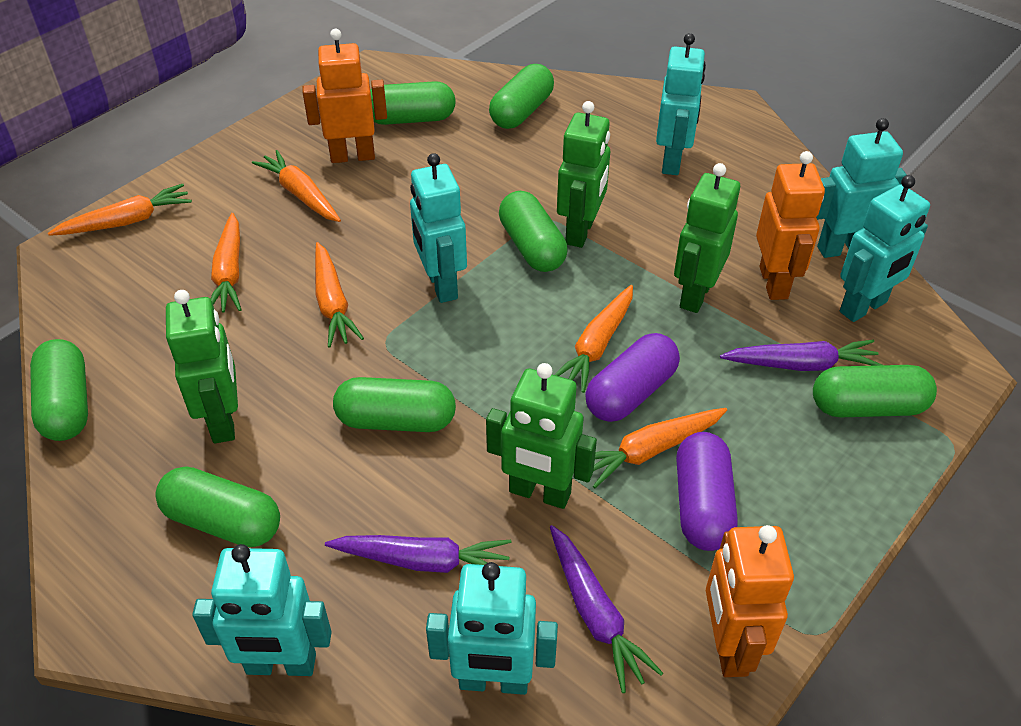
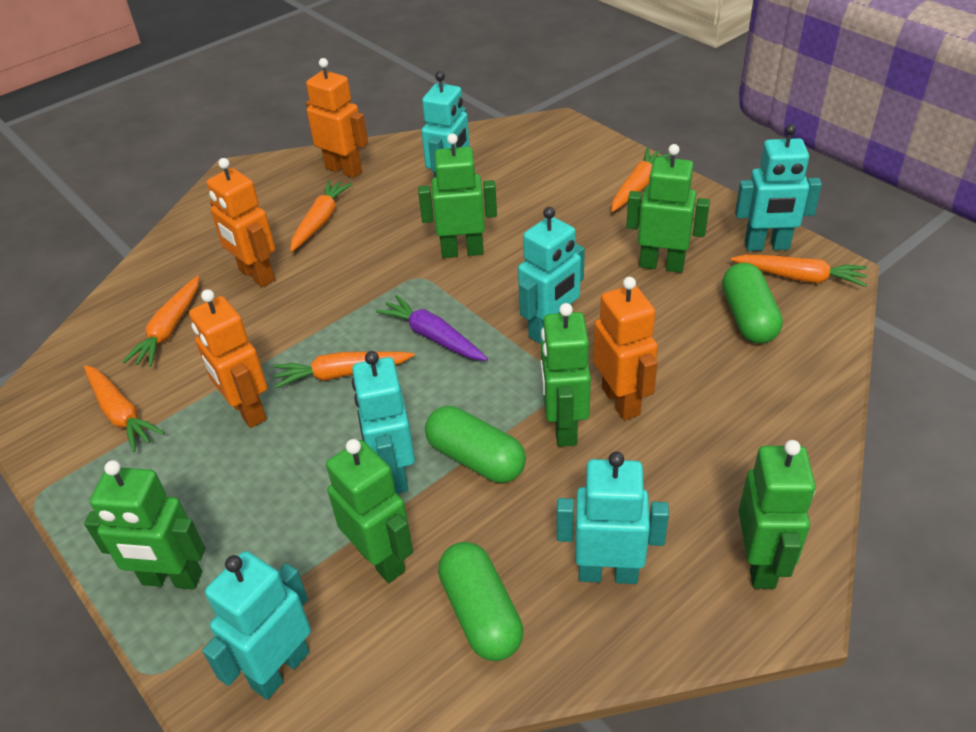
green capsule: [30,339,88,441] [155,466,280,547] [333,377,456,432] [370,81,456,125] [489,64,554,129] [499,191,567,272] [813,365,937,417] = 7 -> [425,406,526,483] [438,542,523,661] [722,263,783,343] = 3
green robot: [166,290,238,443] [486,363,597,509] [557,101,610,248] [674,163,740,313] = 4 -> [84,460,205,590] [326,439,413,583] [418,133,497,258] [540,303,591,447] [626,144,710,273] [739,440,816,589] = 6
orange robot: [302,29,387,163] [706,525,794,677] [756,151,825,300] = 3 -> [189,289,267,428] [207,158,275,287] [306,58,368,178] [593,277,658,420] = 4
purple capsule: [585,333,680,422] [676,432,738,551] = 2 -> none = 0
purple carrot: [325,535,511,573] [550,525,663,693] [720,340,882,371] = 3 -> [376,295,488,361] = 1

